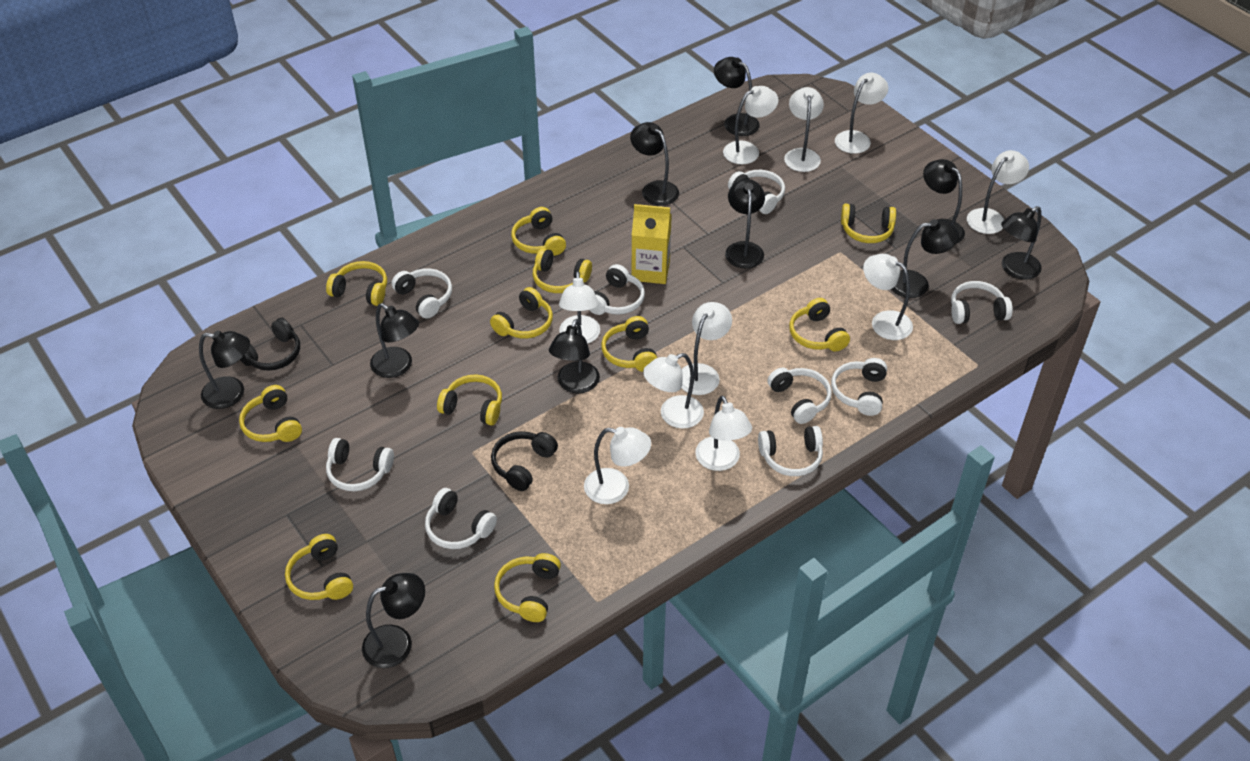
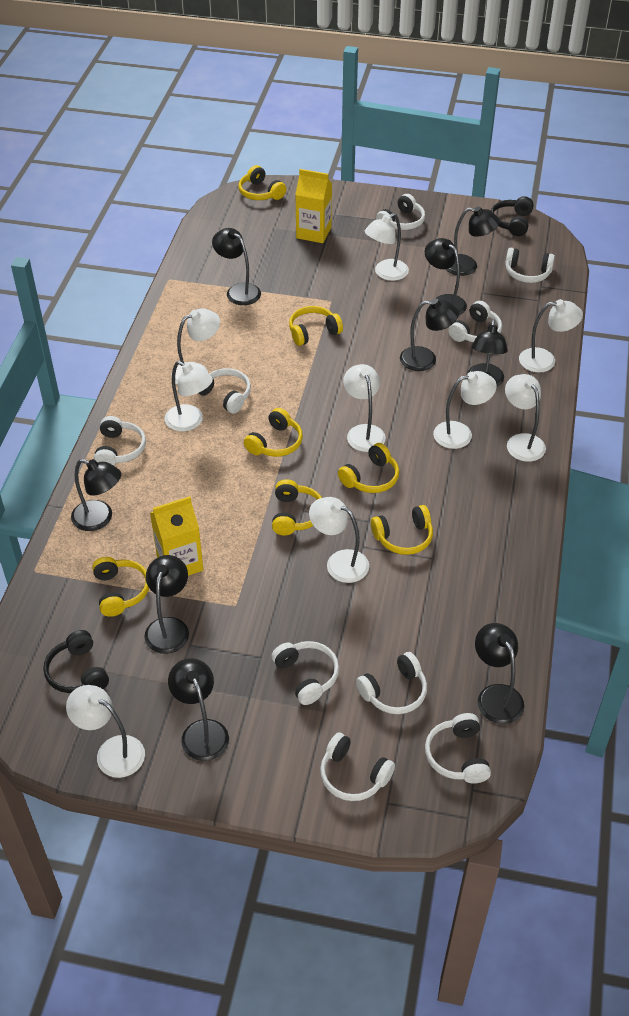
black lamp: [199,331,250,409] [362,573,425,668] [370,303,419,378] [549,319,600,394] [630,122,679,206] [714,57,760,136] [725,179,765,268] [891,219,959,298] [923,159,965,244] [1001,206,1042,280] = 10 -> [71,459,121,531] [144,555,189,654] [168,658,229,761] [212,228,261,305] [400,298,459,371] [425,238,467,315] [446,206,500,276] [467,319,508,387] [475,623,524,724] = 9
white lamp: [559,271,600,344] [584,427,651,504] [643,353,704,429] [681,302,732,395] [696,395,752,471] [723,86,779,164] [784,87,824,172] [835,72,888,154] [863,254,913,340] [967,150,1029,234] = 10 -> [66,685,145,778] [164,361,213,431] [171,308,220,385] [309,497,369,583] [343,364,386,452] [365,213,409,281] [433,371,497,449] [505,374,546,462] [519,299,583,372] = 9
yellow carton: [632,204,672,284] = 1 -> [150,496,204,576] [295,169,332,243] = 2
yellow headphones: [239,385,302,442] [285,534,353,600] [326,261,387,306] [437,375,502,426] [490,287,553,338] [494,553,561,622] [511,207,566,256] [533,248,592,293] [601,316,657,372] [789,298,850,351] [841,204,896,243] = 11 -> [92,557,149,617] [238,165,286,200] [244,408,303,457] [272,479,322,535] [289,306,343,346] [338,443,399,493] [371,505,433,555] = 7

